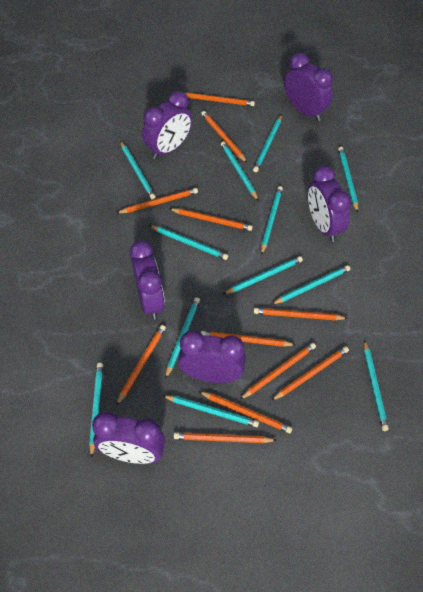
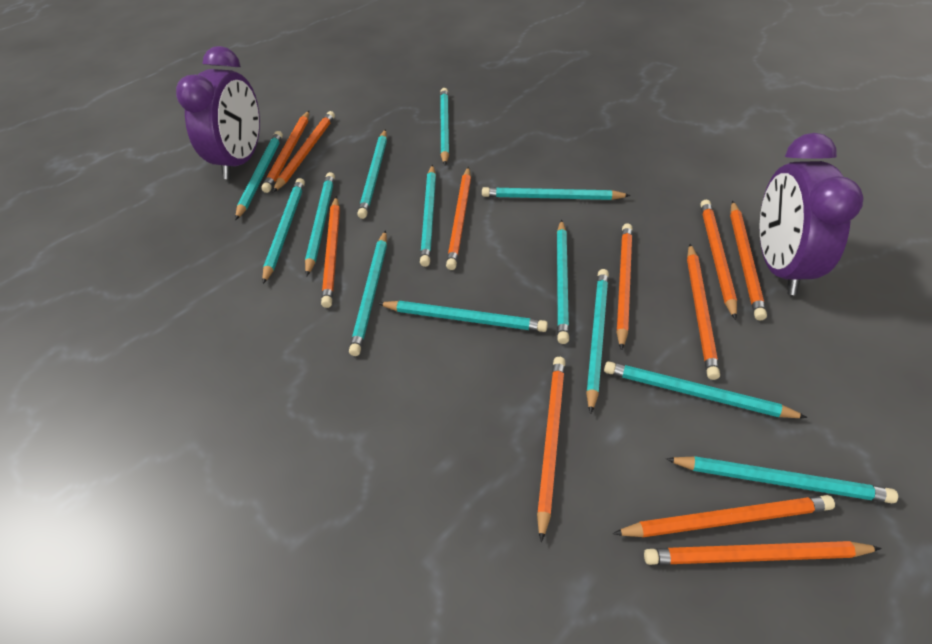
purple clock: [92,411,165,464] [130,240,165,320] [142,91,192,159] [178,330,246,383] [284,53,333,121] [308,165,351,242] = 6 -> [176,46,260,179] [760,133,864,295] = 2
turquoise pencil: [89,363,103,458] [120,141,156,200] [149,225,228,260] [162,395,259,427] [165,297,200,379] [221,141,259,201] [223,256,303,294] [253,114,282,172] [261,186,283,255] [272,265,350,304] [338,147,358,212] [364,340,389,431] = 12 -> [235,131,283,220] [262,178,305,284] [305,172,335,277] [349,230,387,356] [357,129,387,219] [378,301,548,332] [420,165,436,267] [440,88,449,165] [482,187,631,200] [557,219,569,344] [586,269,609,414] [604,361,808,418] [666,456,898,503] = 13

